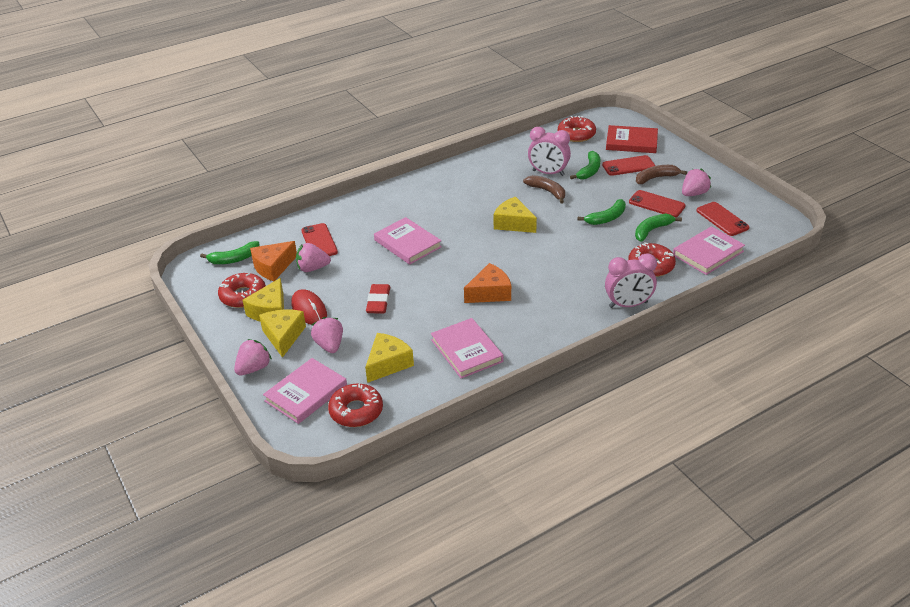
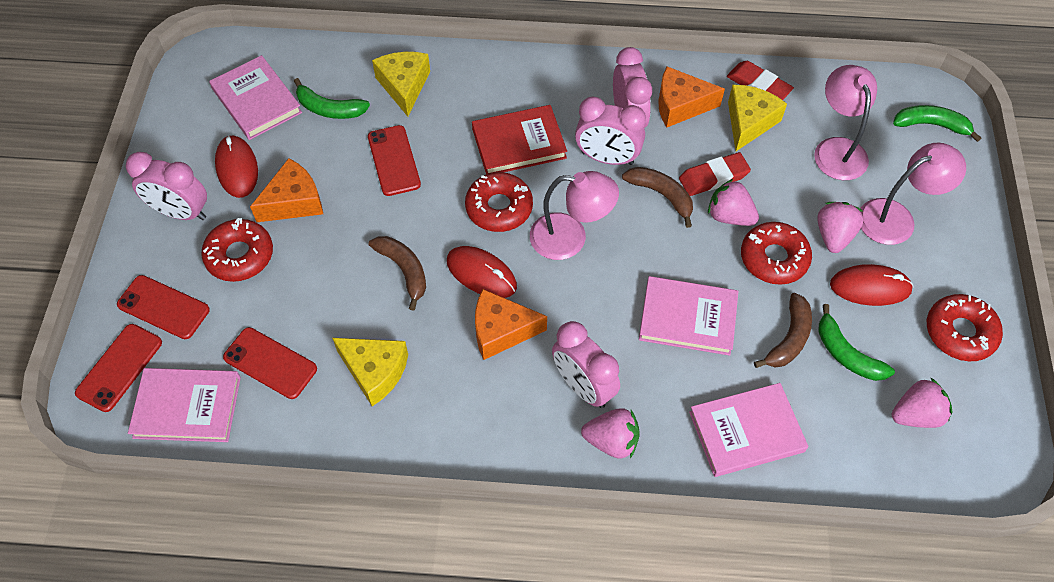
brown banana: [523,175,565,204] [636,165,687,184] = 2 -> [369,236,426,311] [622,167,693,228] [754,293,812,368] = 3
green banana: [200,241,260,264] [570,151,601,180] [577,199,626,225] [635,213,682,241] = 4 -> [294,78,370,119] [818,304,895,381] [893,105,981,142] = 3
orange cheese: [250,241,297,281] [464,263,511,303] = 2 -> [250,158,323,222] [475,289,547,360] [658,66,725,128] = 3
pink clock: [528,127,571,176] [605,253,657,308] = 2 -> [126,152,207,220] [552,321,620,408] [575,97,646,165] [613,47,652,128] = 4
pink lamp: none = 0 -> [530,171,619,260] [814,65,877,180] [860,143,966,245] = 3
red eraser: [366,284,390,314] = 1 -> [679,152,751,196] [727,61,794,100] = 2
red mouse: [291,289,327,325] = 1 -> [215,135,258,198] [447,246,517,298] [830,264,914,306] = 3
yellow cheese: [243,278,284,321] [259,309,306,358] [365,333,414,383] [494,197,537,233] = 4 -> [332,338,408,406] [372,52,430,116] [728,85,787,151] = 3

